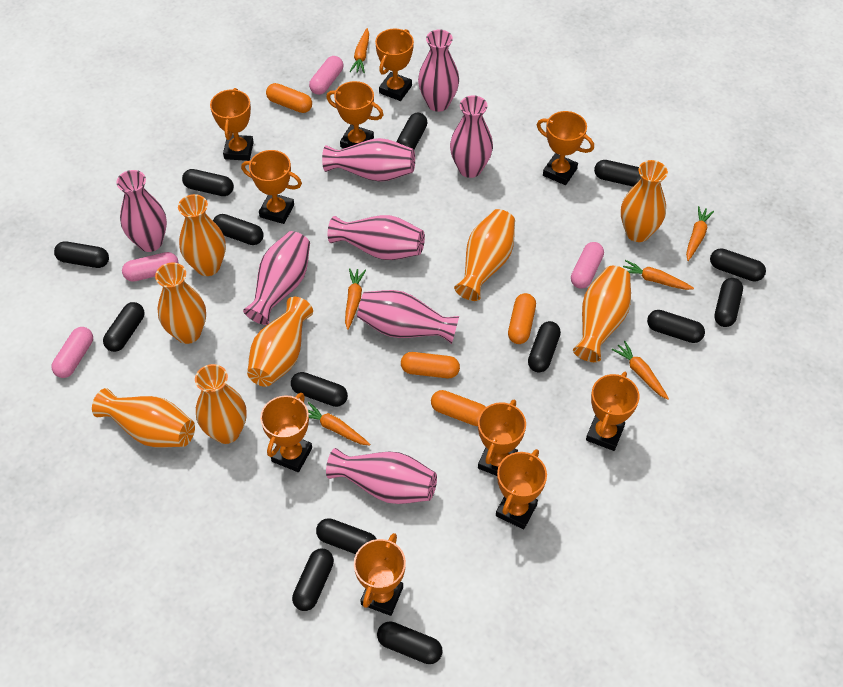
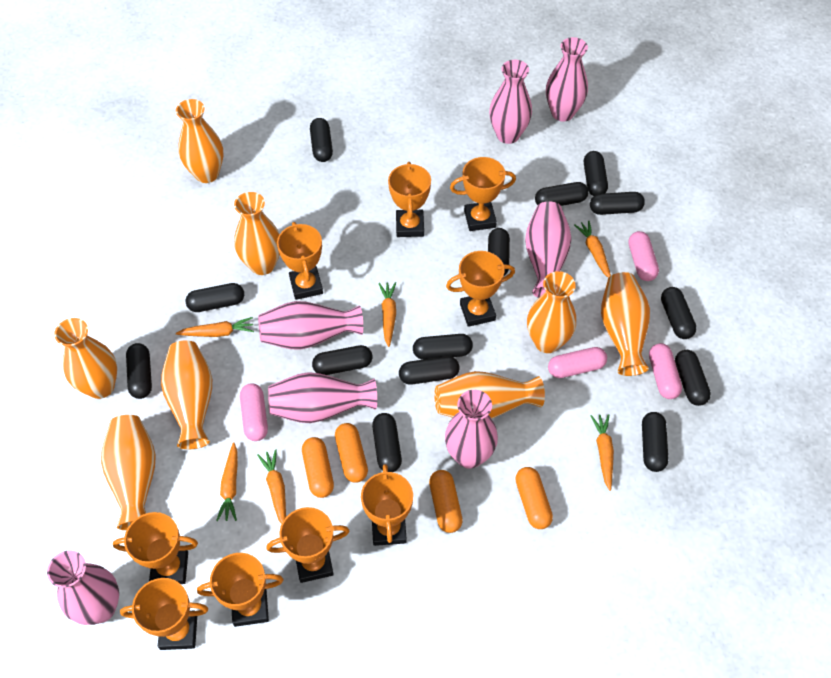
orange trophy: [210,88,254,161] [241,150,302,224] [260,393,312,472] [326,81,384,148] [354,533,406,616] [375,29,414,101] [478,399,526,476] [496,449,547,529] [537,111,594,185] [586,372,639,451] = 10 -> [113,512,198,584] [120,578,208,650] [197,553,284,627] [266,507,349,583] [277,222,323,300] [361,464,413,546] [388,162,431,237] [446,251,515,327] [450,157,516,231] = 9
pink vase: [116,170,167,252] [243,231,310,325] [322,138,415,182] [326,448,437,504] [328,215,425,260] [357,290,459,344] [418,30,459,112] [450,96,493,178] = 8 -> [47,551,119,625] [258,301,363,350] [268,372,377,423] [445,390,498,469] [489,60,532,144] [525,201,572,298] [546,37,588,122] = 7

